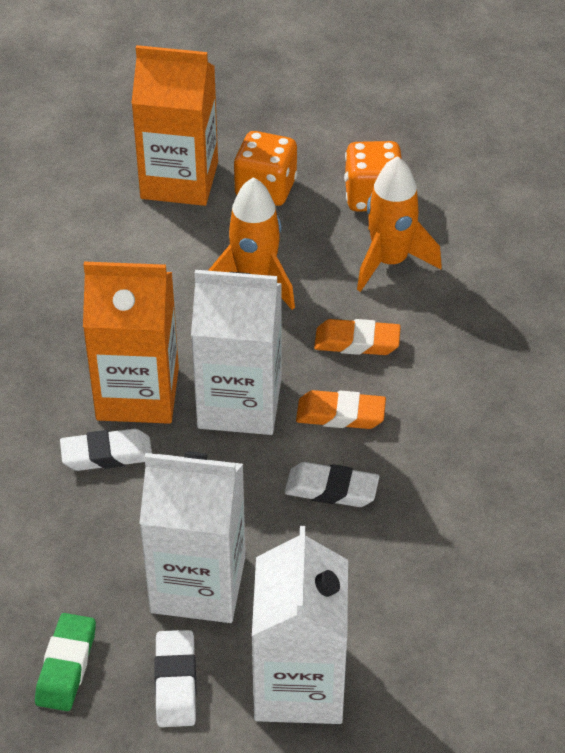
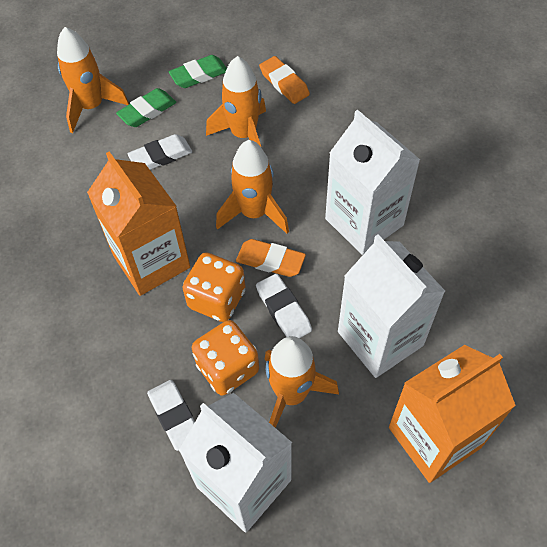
green eraser: [35,613,96,711] = 1 -> [116,88,176,127] [169,55,227,88] = 2
orange rocket: [208,177,295,310] [357,156,442,292] = 2 -> [57,27,129,133] [206,56,266,147] [216,140,289,234] [265,336,339,428] = 4

